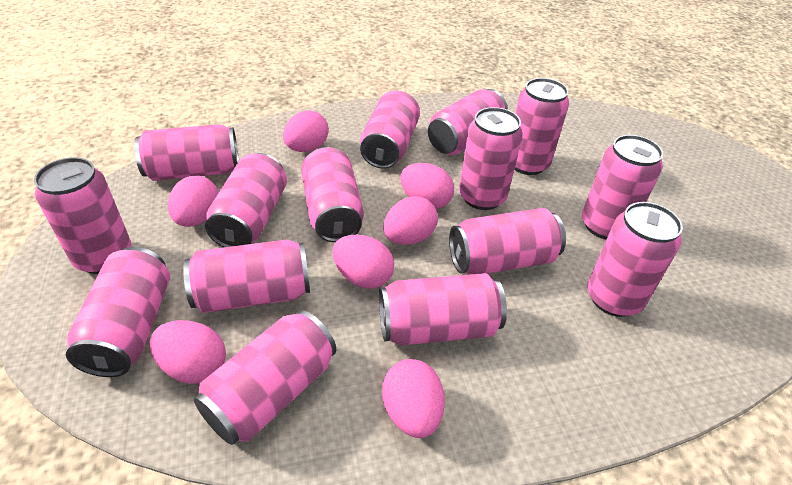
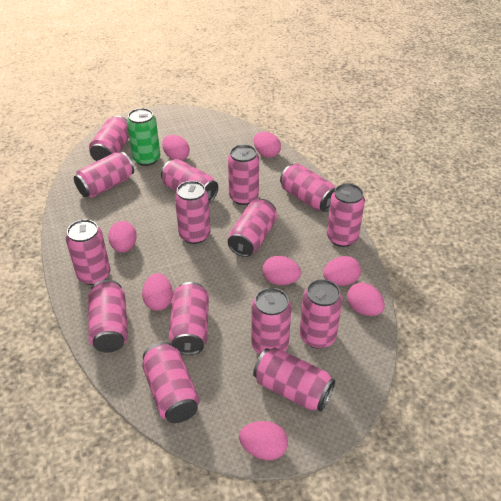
green can: none = 0 -> [127,108,160,166] = 1
pink egg: [150,320,226,384] [168,176,218,227] [283,110,329,152] [332,235,394,289] [382,359,445,438] [383,196,438,245] [400,163,454,209] = 7 -> [108,221,137,253] [142,273,173,311] [162,135,190,161] [239,421,288,460] [254,132,281,158] [262,256,301,285] [323,256,361,286] [347,283,385,316] = 8

